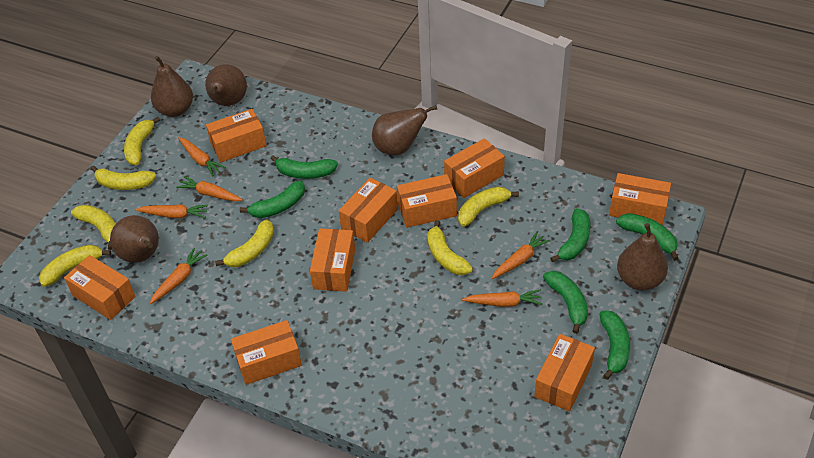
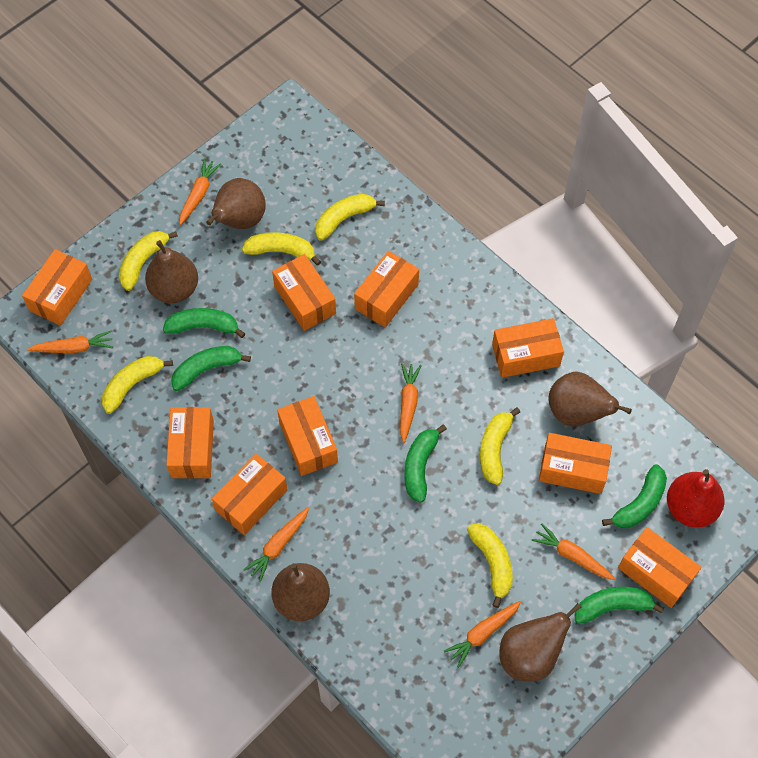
green banana: [240,181,305,218] [271,155,338,179] [543,271,588,334] [550,208,590,263] [600,311,630,380] [616,213,679,261] = 6 -> [163,308,246,338] [171,346,251,391] [404,424,447,503] [575,587,664,624] [602,464,667,528] = 5
red pear: none = 0 -> [667,469,724,527] = 1
yellow banana: [39,245,111,287] [71,205,115,250] [91,166,156,190] [124,117,160,165] [215,219,274,267] [427,220,473,275] [458,187,519,227] = 7 -> [102,356,173,414] [119,231,178,291] [242,232,321,266] [315,194,385,241] [467,523,513,608] [480,407,520,485] = 6

